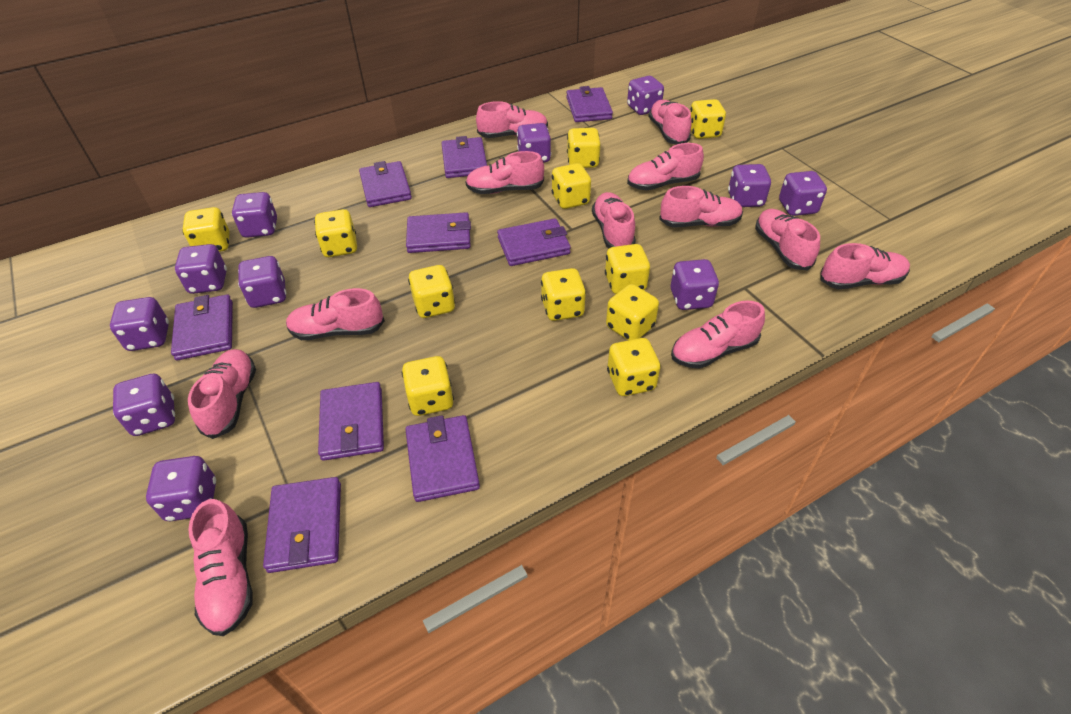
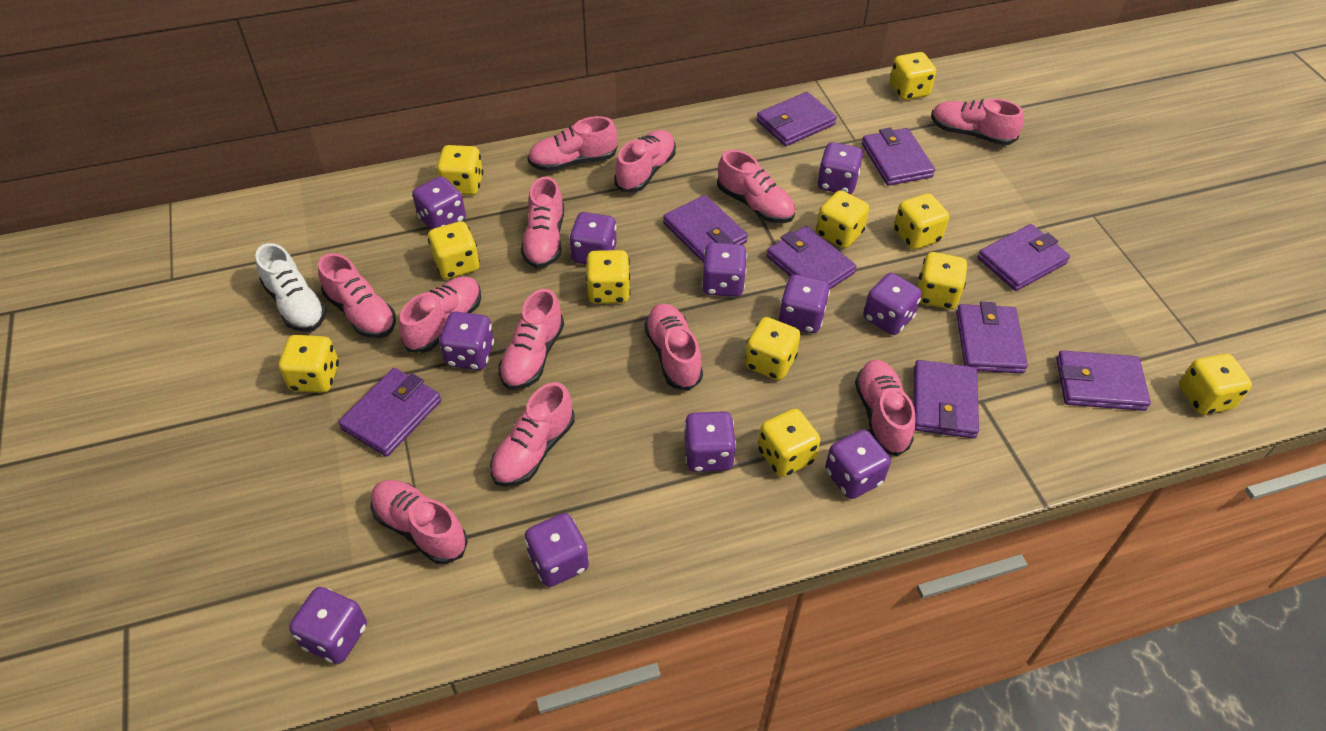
white shoe: none = 0 -> [255,243,326,332] = 1

